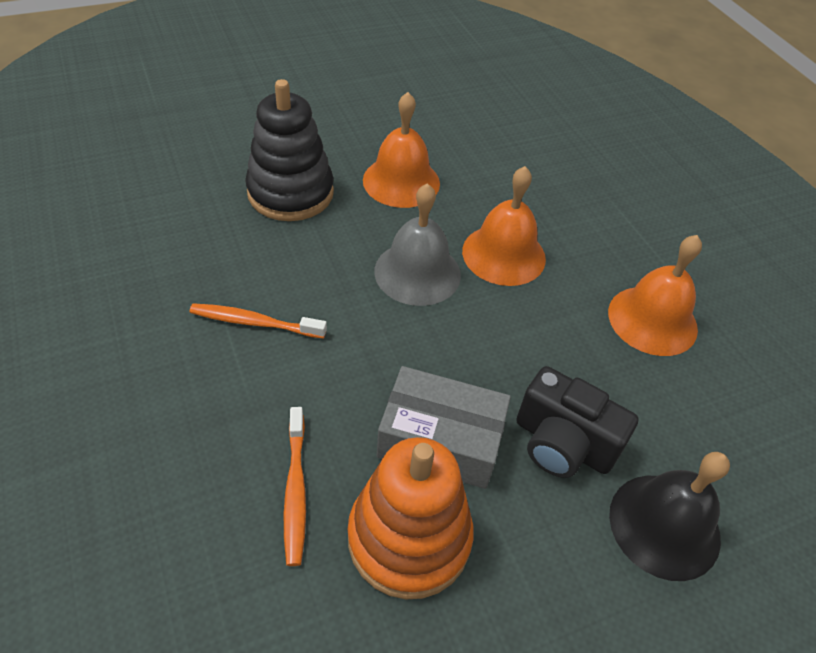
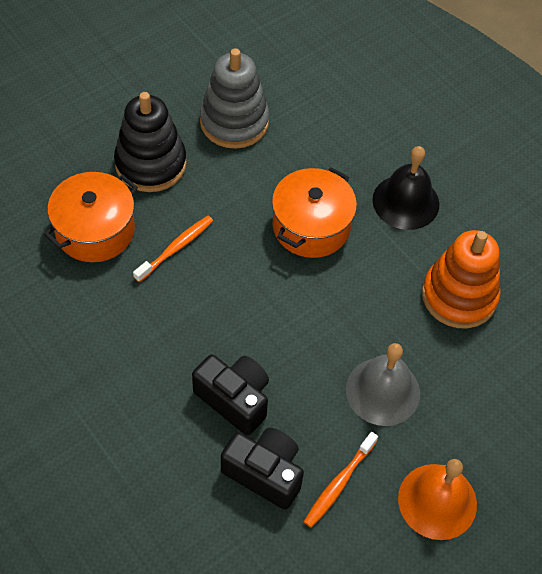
black camera: [516,366,639,478] = 1 -> [192,355,269,436] [221,428,304,510] = 2
grey box: [377,366,511,489] = 1 -> none = 0
grey stacking toy: none = 0 -> [200,48,269,149] = 1
orange bell: [363,92,440,208] [462,166,546,286] [608,235,702,356] = 3 -> [398,459,477,540] = 1
orange pot: none = 0 -> [44,172,138,262] [272,167,357,258] = 2

